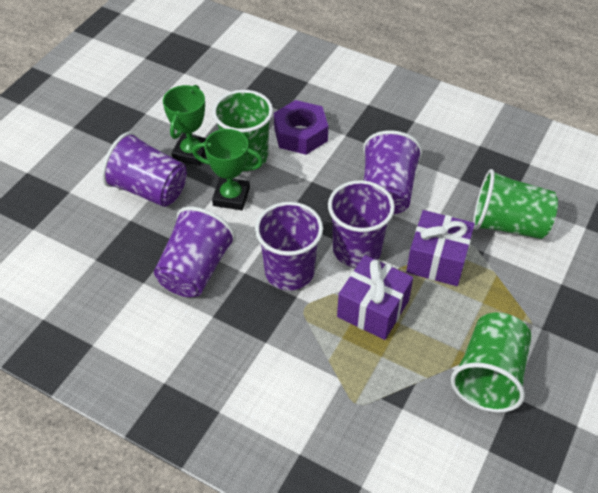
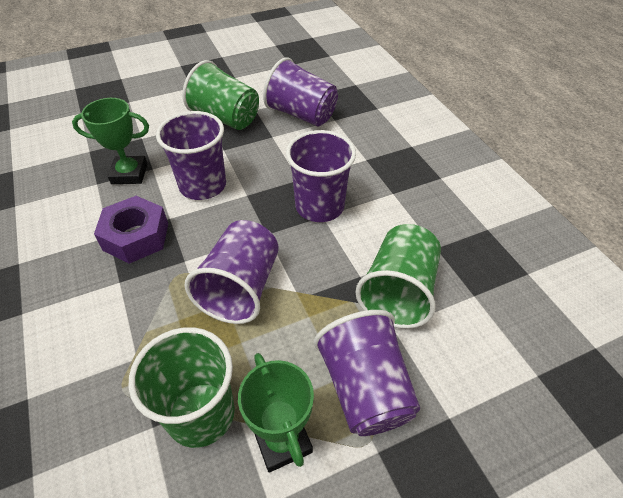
purple gift: [337,255,413,340] [406,210,475,286] = 2 -> none = 0

